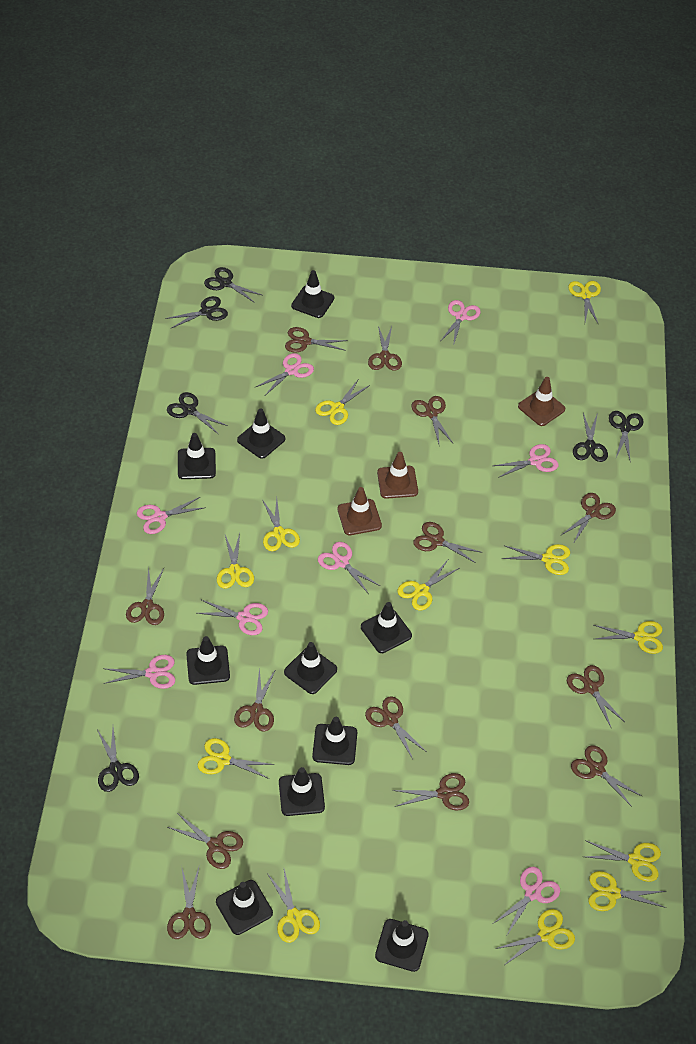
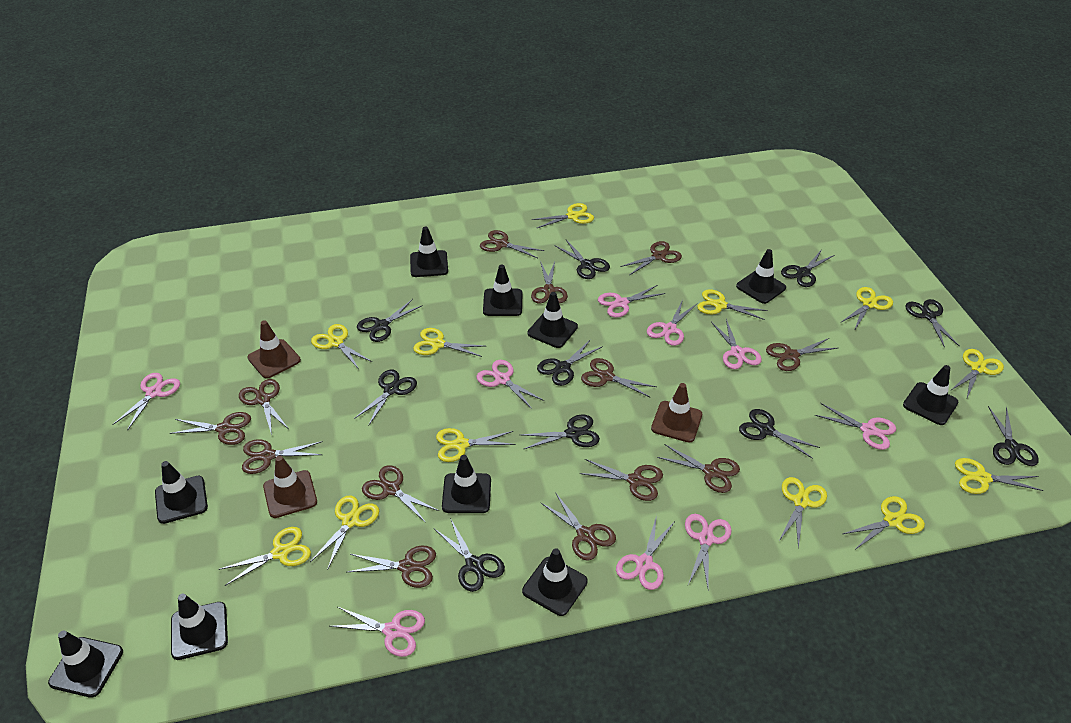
black scissors: [97,727,139,792] [165,296,228,329] [167,392,228,434] [204,267,262,303] [573,413,608,462] [609,411,643,460] = 6 -> [354,370,417,426] [357,299,423,342] [435,518,505,592] [521,414,600,449] [537,339,603,386] [554,240,610,279] [739,409,820,459] [781,251,835,287] [905,299,959,348] [988,406,1039,466] = 10
pink scissors: [103,655,175,689] [137,497,206,534] [197,600,268,635] [256,353,314,395] [318,542,380,594] [441,300,481,346] [493,444,559,478] [494,867,560,935] = 8 -> [112,373,180,431] [330,607,425,657] [476,360,544,409] [598,285,665,318] [616,515,675,590] [647,300,697,346] [685,514,732,587] [711,319,762,369] [815,403,896,450] = 9

